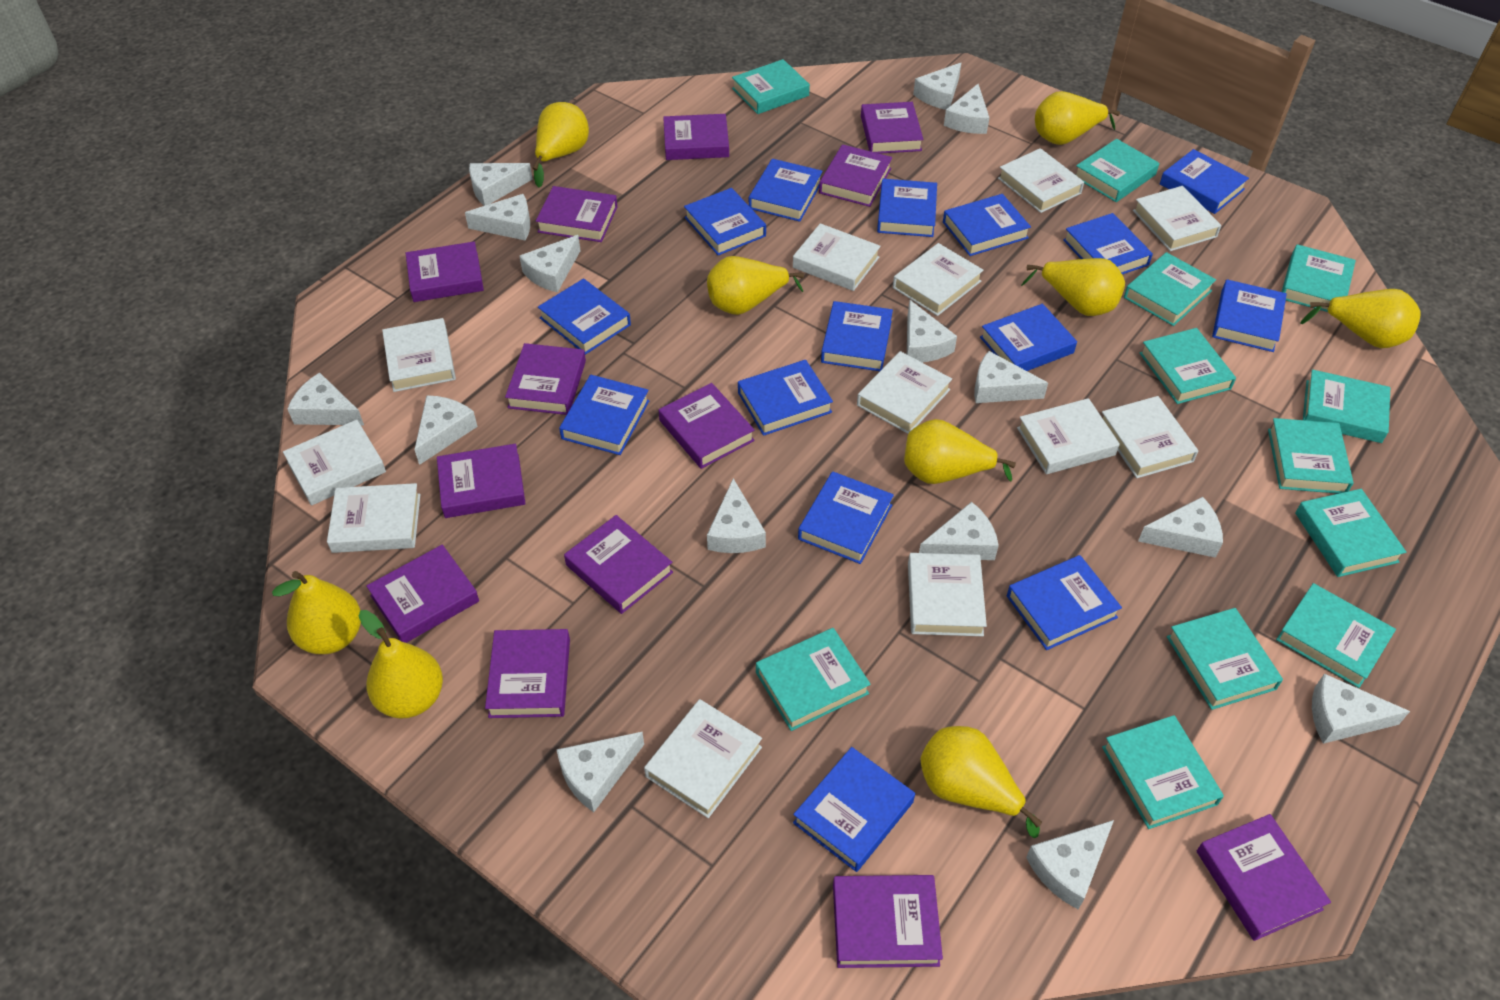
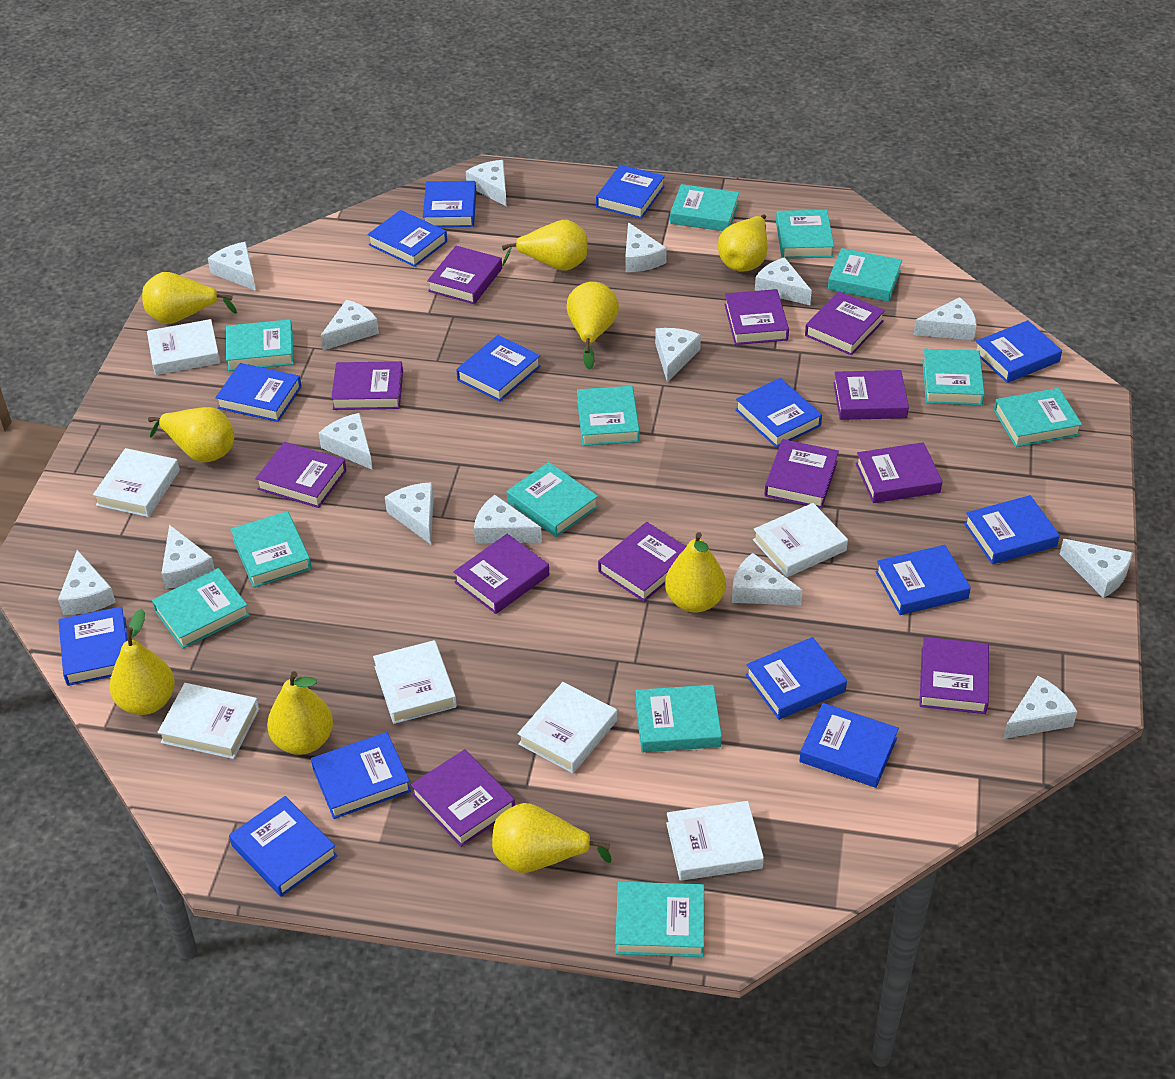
blue book: [538,278,631,355] [559,375,649,455] [684,188,766,255] [738,360,833,436] [749,159,823,222] [793,747,915,872] [798,471,894,564] [821,301,893,371] [877,179,937,237] [943,194,1031,256] [980,304,1077,371] [1007,555,1122,650] [1063,213,1153,274] [1160,149,1249,214] [1212,279,1287,352] = 15 -> [59,607,128,686] [215,363,302,422] [229,796,337,897] [311,732,411,819] [367,210,447,267] [423,181,476,227] [456,335,541,402] [596,165,665,219] [735,378,822,448] [746,637,847,720] [799,703,899,788] [875,545,971,615] [964,495,1060,564] [976,320,1062,383] = 14
purple book: [366,545,479,643] [406,241,484,302] [437,444,526,518] [485,629,570,718] [505,343,586,415] [536,186,617,242] [564,515,673,614] [659,383,755,469] [663,114,729,160] [819,144,892,207] [833,875,943,968] [861,102,923,154] [1196,814,1331,941] = 13 -> [255,442,347,508] [331,361,403,410] [411,749,515,847] [427,246,502,304] [453,534,549,614] [598,522,686,602] [724,289,789,345] [764,439,839,508] [805,292,885,355] [833,370,909,420] [856,442,943,503] [919,637,989,714] = 12
white book: [283,420,386,506] [327,483,421,553] [382,318,456,392] [644,699,762,818] [793,223,881,291] [857,351,952,434] [893,243,983,316] [908,553,987,636] [998,148,1084,213] [1017,398,1120,474] [1102,396,1198,478] [1133,186,1221,251] = 12 -> [93,448,180,517] [147,319,220,375] [158,683,259,759] [373,640,457,724] [518,682,617,773] [666,801,764,881] [753,503,848,578] = 7

